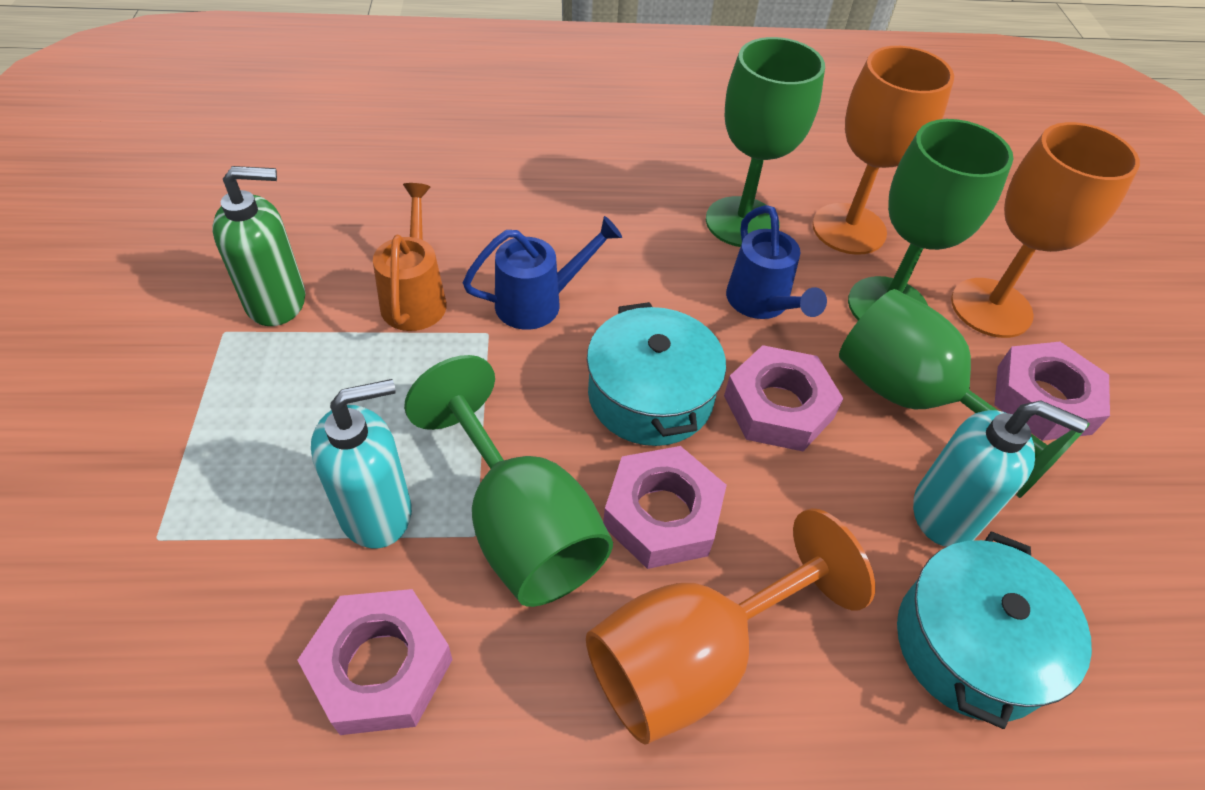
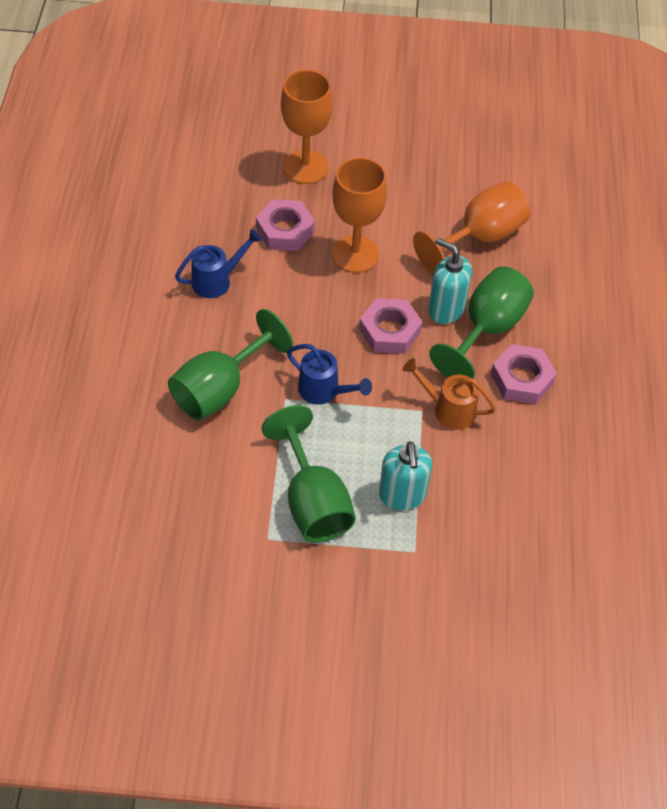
green goblet: [404,355,613,607] [706,37,825,247] [839,289,1090,498] [848,119,1013,321] = 4 -> [168,309,293,421] [262,405,356,543] [429,266,534,379] = 3
green soap dispenser: [213,166,305,326] = 1 -> none = 0
pink nut: [297,589,453,735] [603,446,727,569] [724,345,844,451] [994,342,1110,441] = 4 -> [256,199,315,251] [359,298,422,354] [491,344,557,404] = 3
turquoise pot: [587,302,726,446] [897,531,1092,729] = 2 -> none = 0

